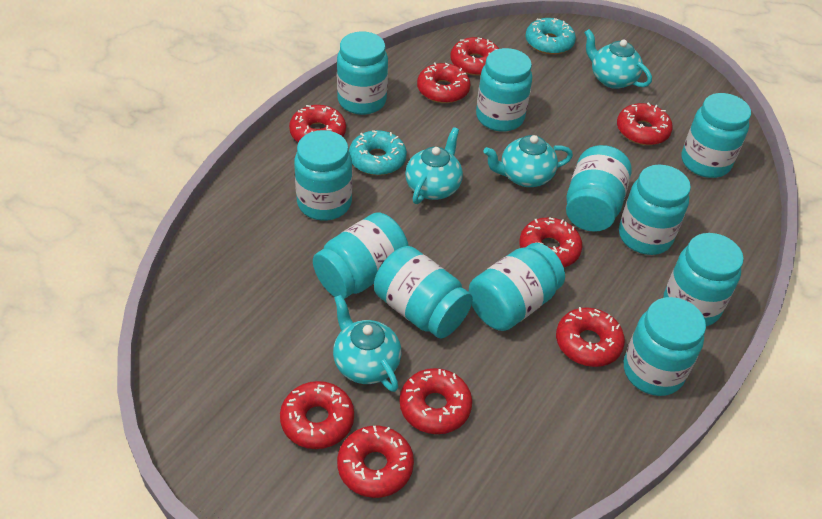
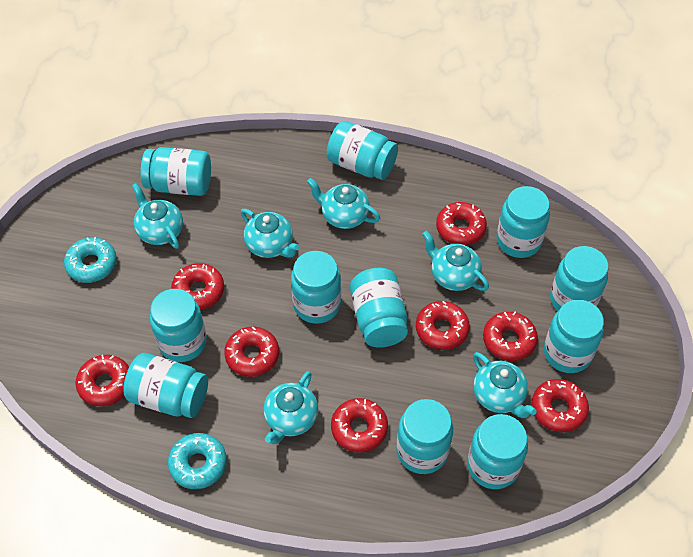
red donut: [280,381,354,449] [289,105,346,142] [337,426,414,498] [400,368,472,434] [417,63,470,103] [450,37,499,76] [520,217,582,267] [556,307,625,367] [617,103,673,145] = 9 -> [75,355,129,407] [171,263,224,310] [224,326,279,377] [331,398,388,453] [416,301,470,350] [436,202,487,245] [483,312,538,361] [531,379,589,432] = 8
turquoise teapot: [333,295,401,392] [405,127,463,204] [483,135,573,187] [584,29,652,89] = 4 -> [132,183,183,249] [241,209,299,258] [263,371,318,444] [307,178,380,229] [423,231,489,291] [473,352,537,418] = 6

